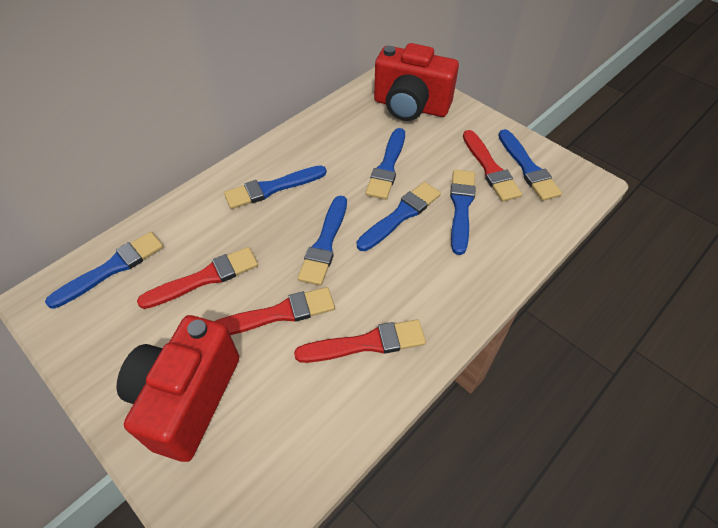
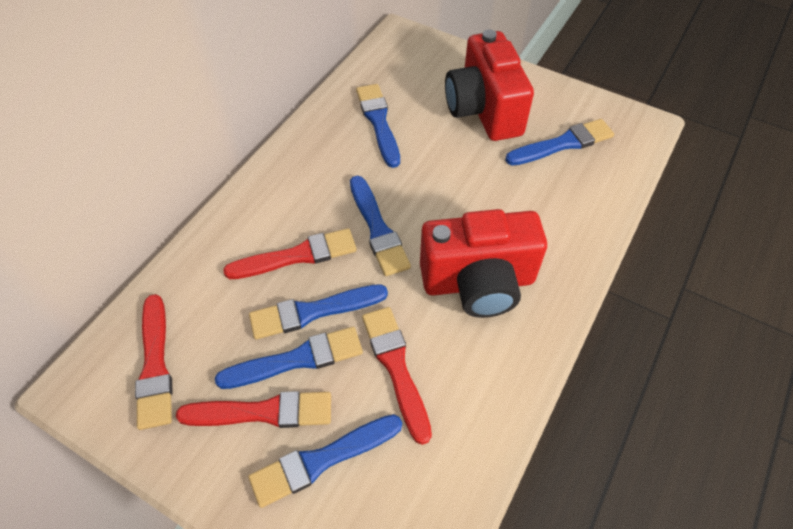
blue brush: [45,232,164,309] [224,165,327,209] [298,196,347,286] [357,182,441,251] [365,128,405,200] [450,170,476,255] [498,129,562,201] = 7 -> [215,327,363,389] [248,414,402,508] [249,284,388,339] [350,176,411,276] [356,84,400,168] [505,119,614,166] = 6

